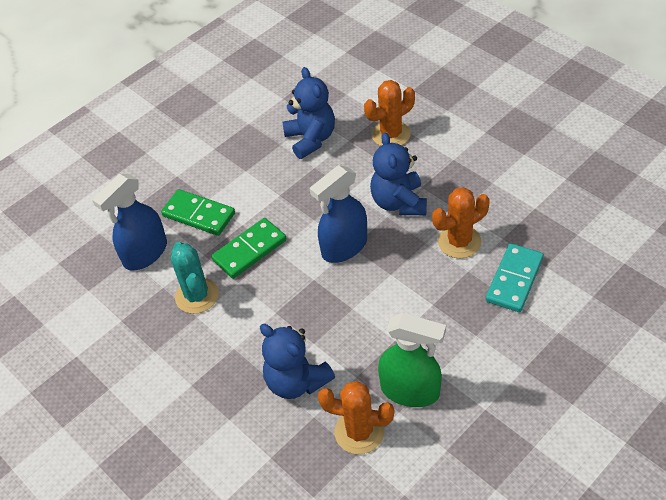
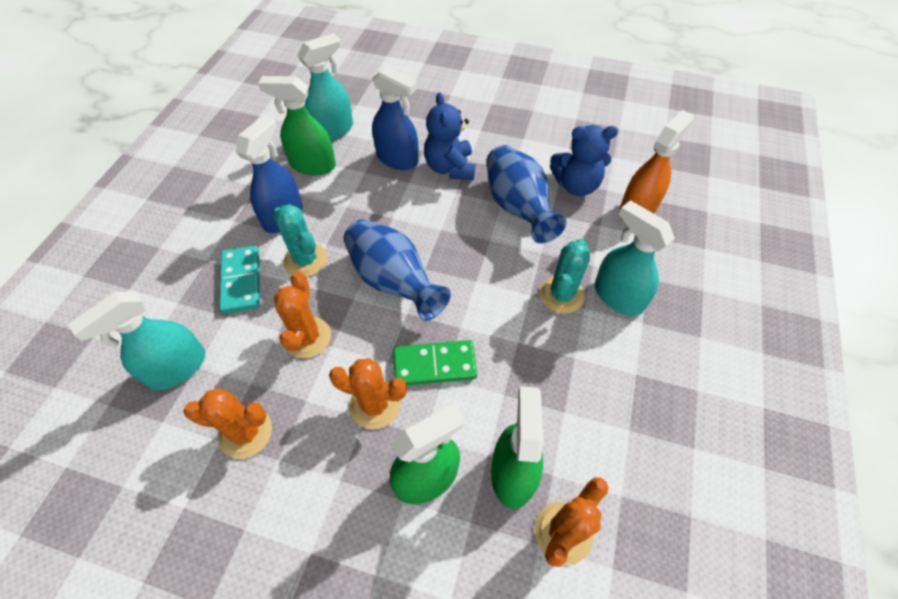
blue teddy bear: [260,324,335,399] [283,67,335,159] [370,132,427,215] = 3 -> [424,92,475,180] [550,125,618,196] = 2
blue vase: none = 0 -> [344,219,451,321] [486,145,567,243] = 2
green domino: [161,189,235,236] [211,218,287,279] = 2 -> [393,340,477,385] = 1
green spray bottle: [378,313,446,407] = 1 -> [258,76,336,175] [390,404,465,504] [491,386,544,509] = 3
orange cactus: [318,381,394,454] [364,80,415,146] [432,187,490,258] = 3 -> [183,388,272,459] [274,272,331,358] [329,358,407,429] [535,477,609,567] = 4
orange spray bottle: none = 0 -> [619,110,694,220] = 1
turquoise cactus: [171,242,219,314] = 1 -> [273,204,327,277] [540,239,590,314] = 2
turquoise spray bottle: none = 0 -> [68,292,205,390] [297,33,353,141] [595,200,675,316] = 3

